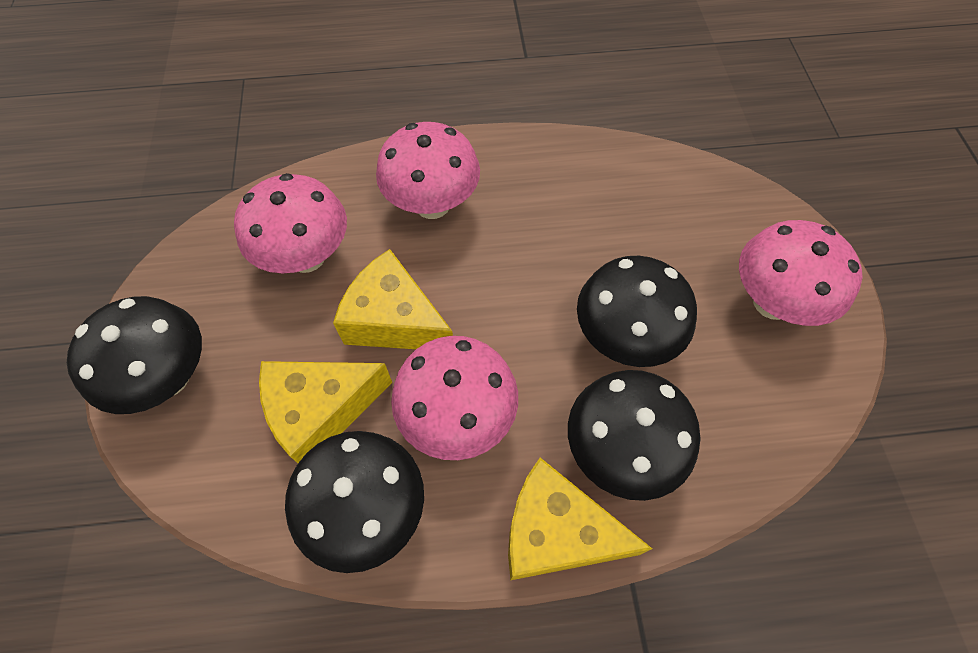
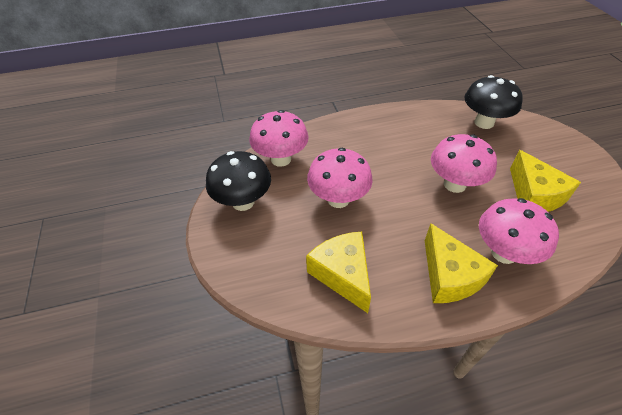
black mushroom: [67,296,202,414] [285,431,424,573] [568,370,701,501] [577,256,697,367] = 4 -> [206,151,271,211] [464,75,523,129] = 2

